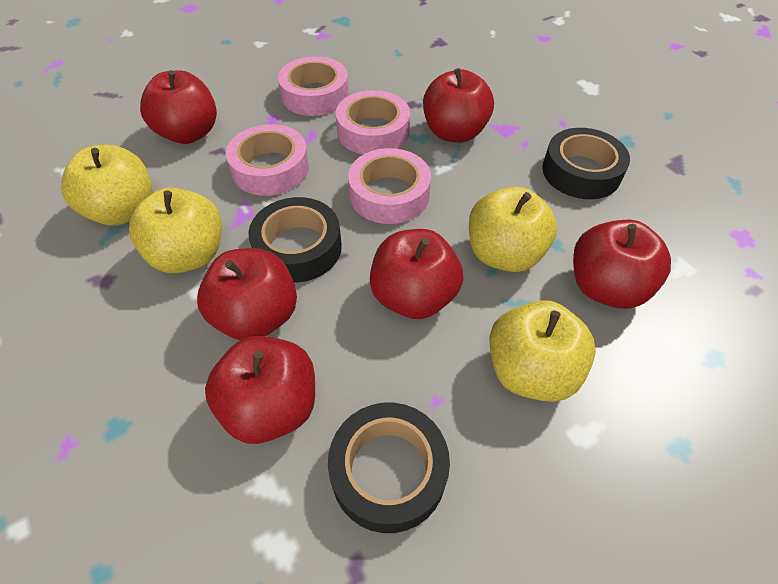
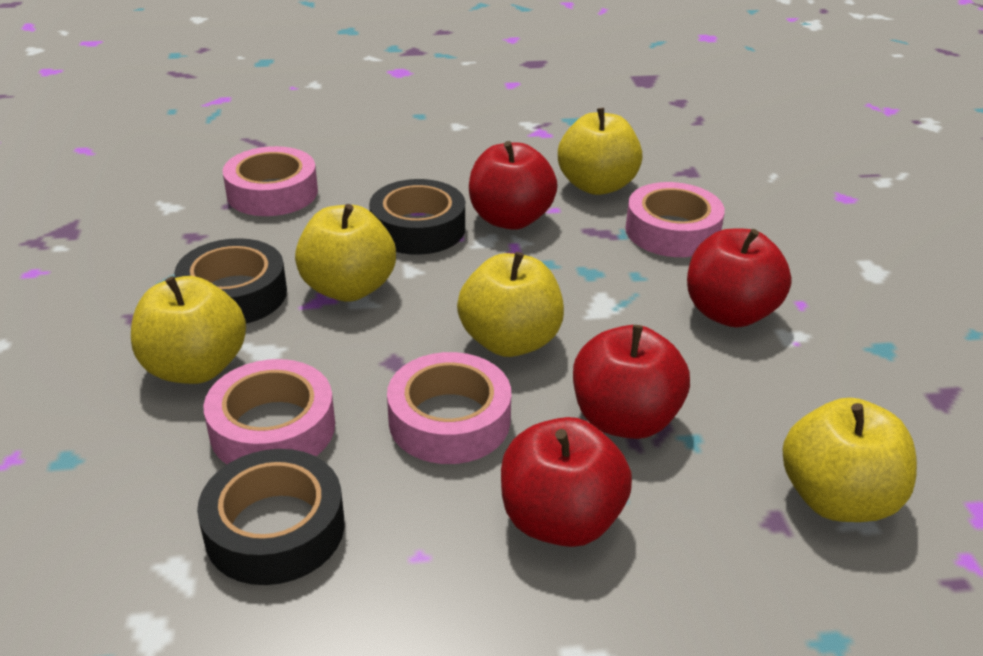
red apple: [140,70,217,144] [197,248,297,340] [205,336,315,444] [370,229,464,319] [423,68,494,143] [573,220,671,309] = 6 -> [469,141,558,230] [501,417,632,547] [573,325,690,439] [687,229,792,327] = 4
yellow apple: [61,145,153,226] [129,188,222,273] [469,187,557,272] [489,300,596,402] = 4 -> [131,276,246,384] [295,204,396,302] [457,252,564,357] [558,108,643,195] [782,398,917,522] = 5

